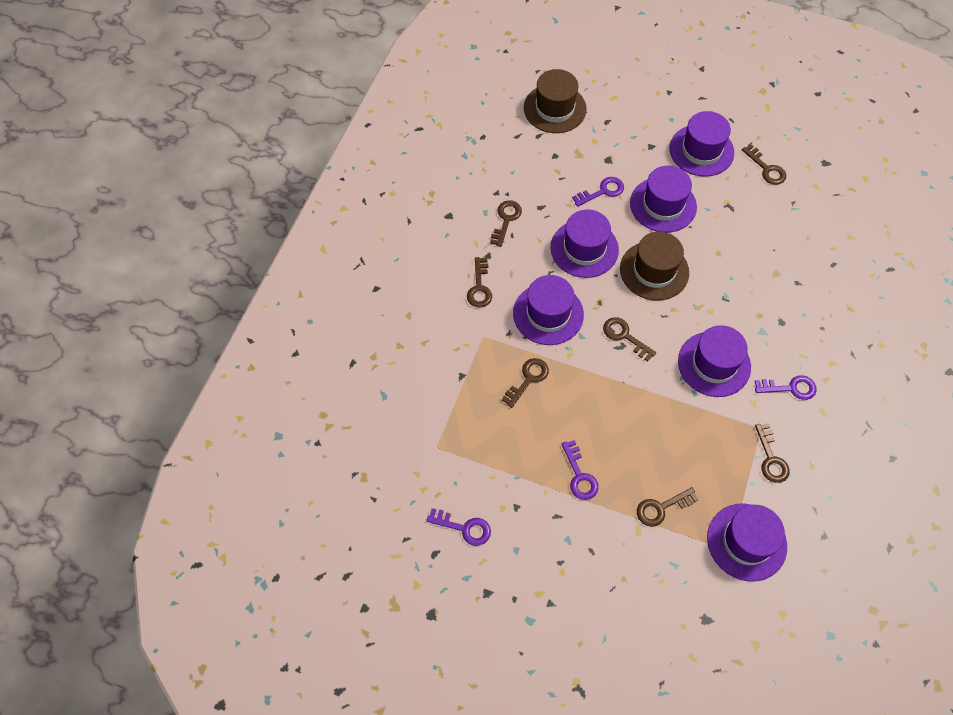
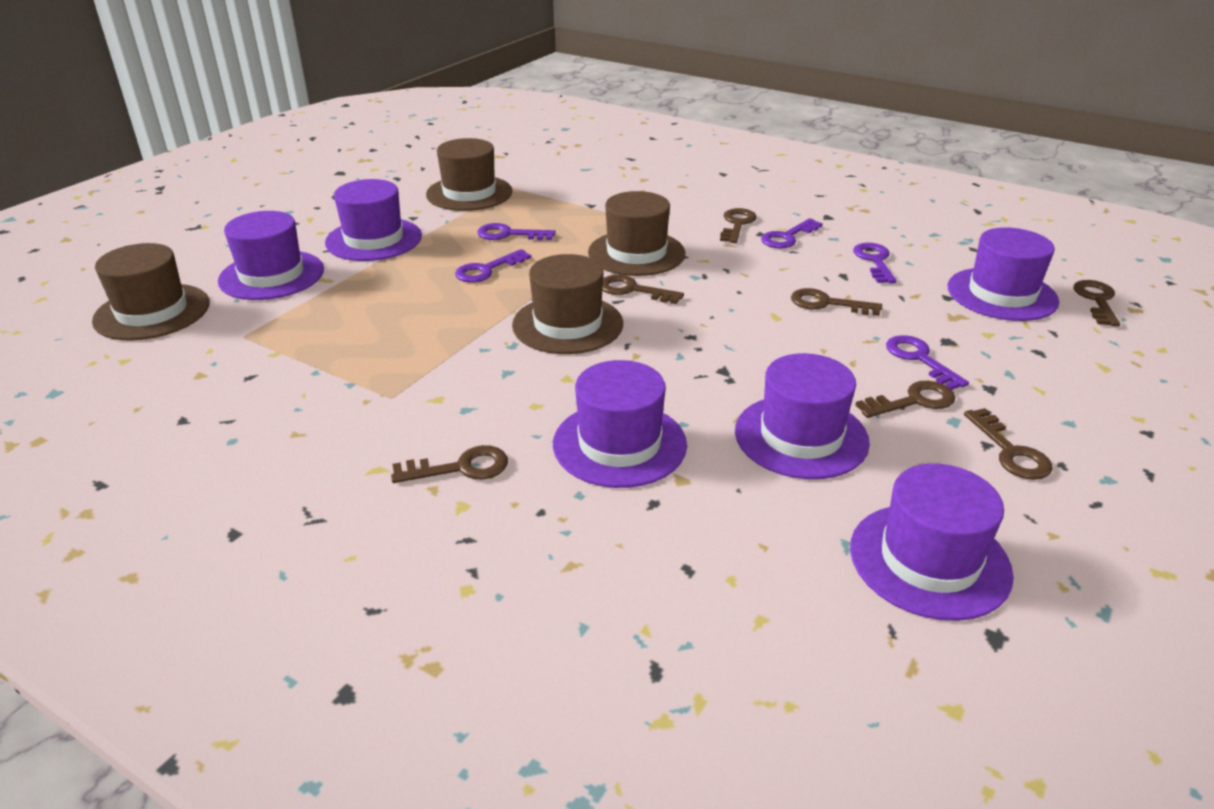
brown hat: [524,69,587,133] [620,232,689,301] = 2 -> [92,243,209,341] [426,138,512,211] [512,254,623,354] [588,191,685,276] = 4
purple key: [426,508,491,546] [561,440,599,500] [572,177,624,207] [755,375,817,400] = 4 -> [455,249,531,283] [477,223,556,240] [761,218,823,249] [853,243,897,283] [886,335,969,390] = 5

